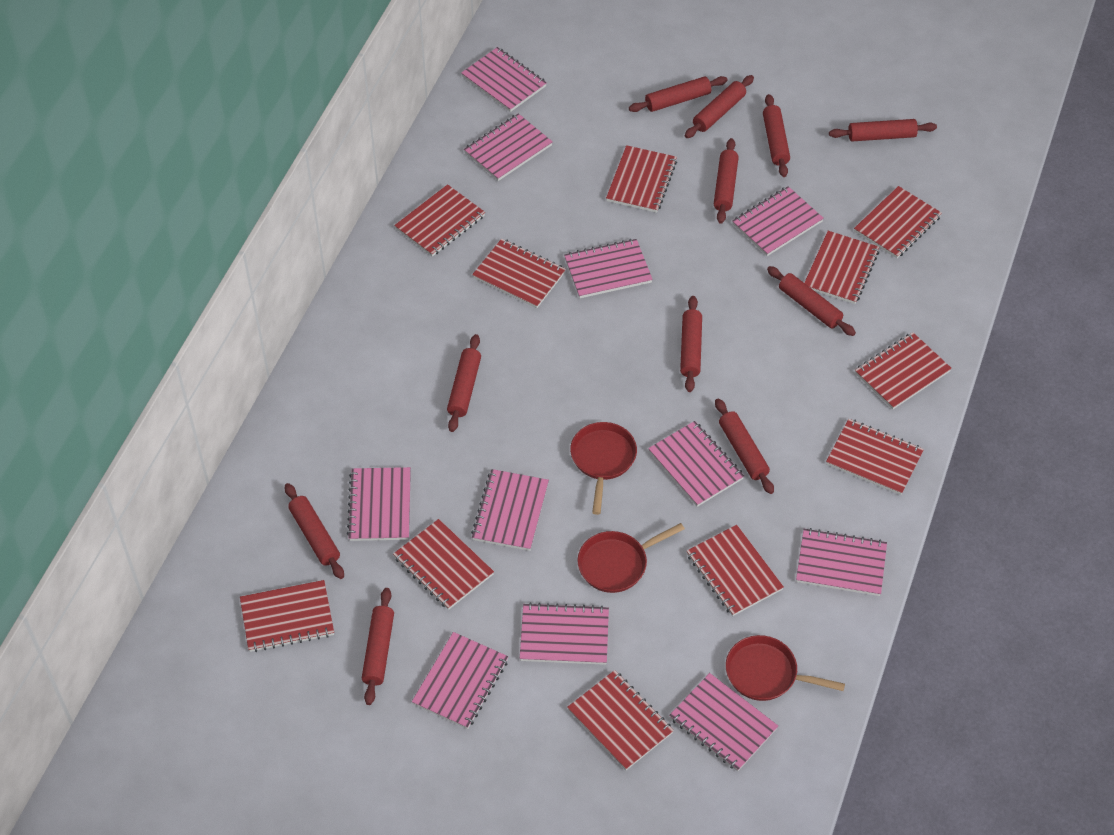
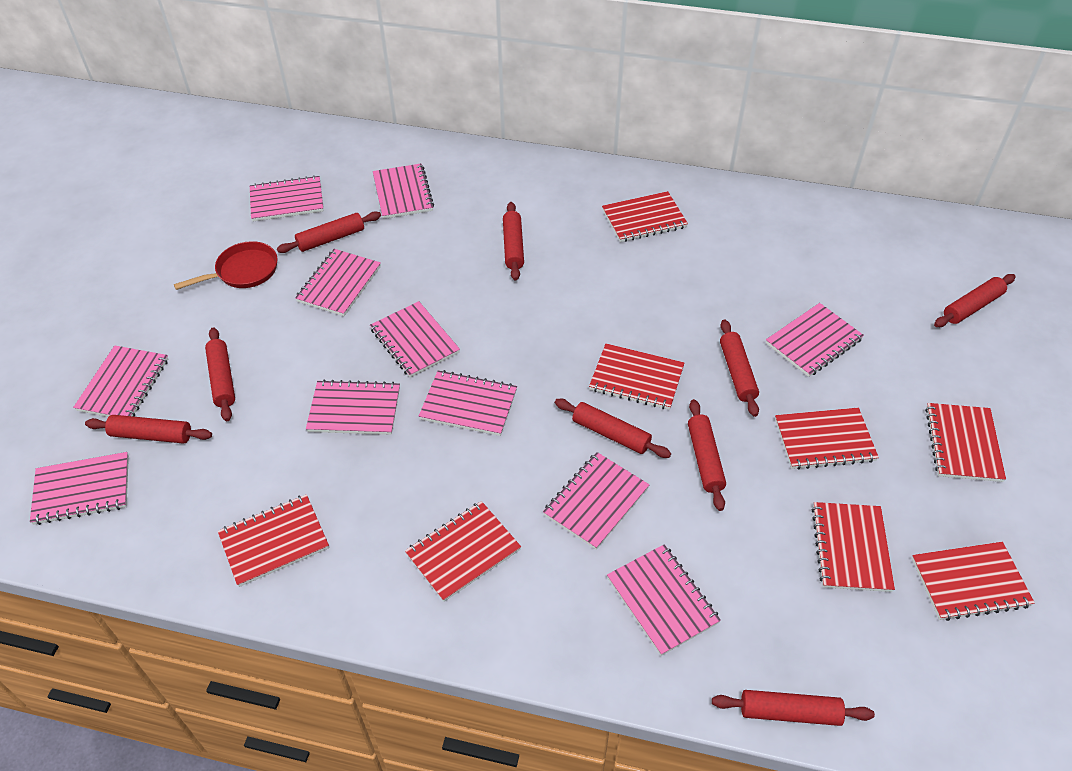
red notebook: [240,580,334,652] [393,519,494,610] [394,184,485,257] [472,239,566,308] [567,670,674,770] [606,145,677,213] [687,525,784,616] [804,231,879,304] [826,419,924,495] [854,186,942,258] [855,332,952,409] = 11 -> [218,494,329,587] [405,501,521,602] [589,344,684,410] [602,191,688,242] [775,408,879,470] [811,502,895,592] [912,542,1035,621] [925,403,1006,482] = 8
red pan: [570,422,637,515] [578,523,685,593] [726,635,845,701] = 3 -> [174,241,278,290] = 1
red rolling pin: [285,483,344,579] [362,588,394,705] [447,334,481,432] [629,76,728,112] [680,296,702,392] [685,75,754,138] [714,138,739,224] [715,398,774,494] [763,94,790,177] [767,266,856,336] [829,119,937,142] = 11 -> [85,415,212,444] [205,327,235,421] [277,212,381,253] [503,202,524,281] [555,399,671,458] [688,399,726,511] [712,690,875,726] [720,319,759,417] [934,274,1016,327] = 9

